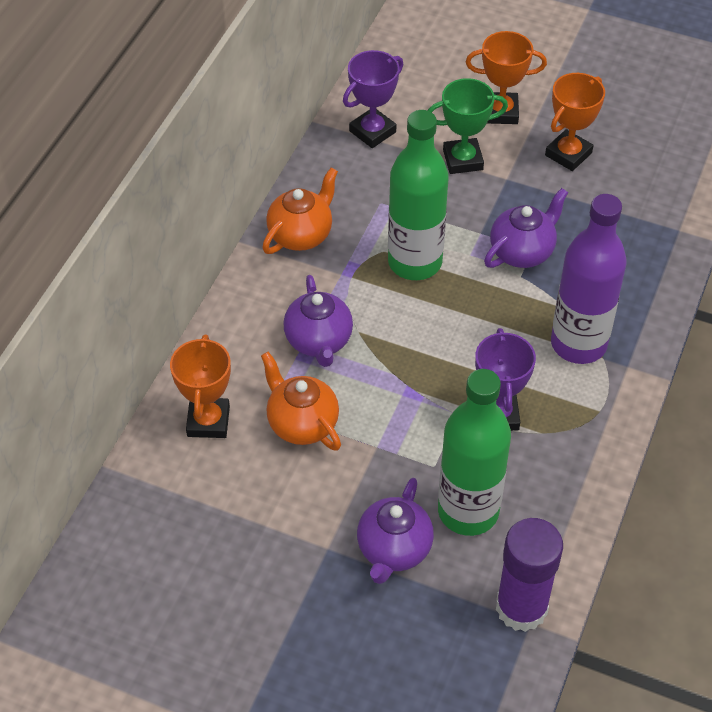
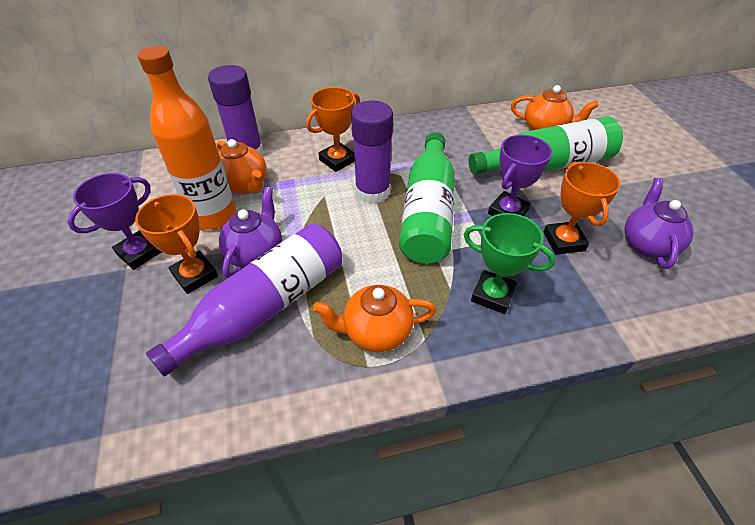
orange bottle: none = 0 -> [138,46,236,230] = 1
orange teapot: [261,352,341,451] [262,168,338,254] = 2 -> [216,139,267,194] [313,285,436,352] [511,85,598,130] = 3
purple glue stick: [496,518,563,632] = 1 -> [208,65,263,155] [351,100,393,204] = 2
purple teapot: [284,275,353,367] [357,478,434,584] [484,188,568,268] = 3 -> [219,187,282,279] [624,178,694,269] = 2

